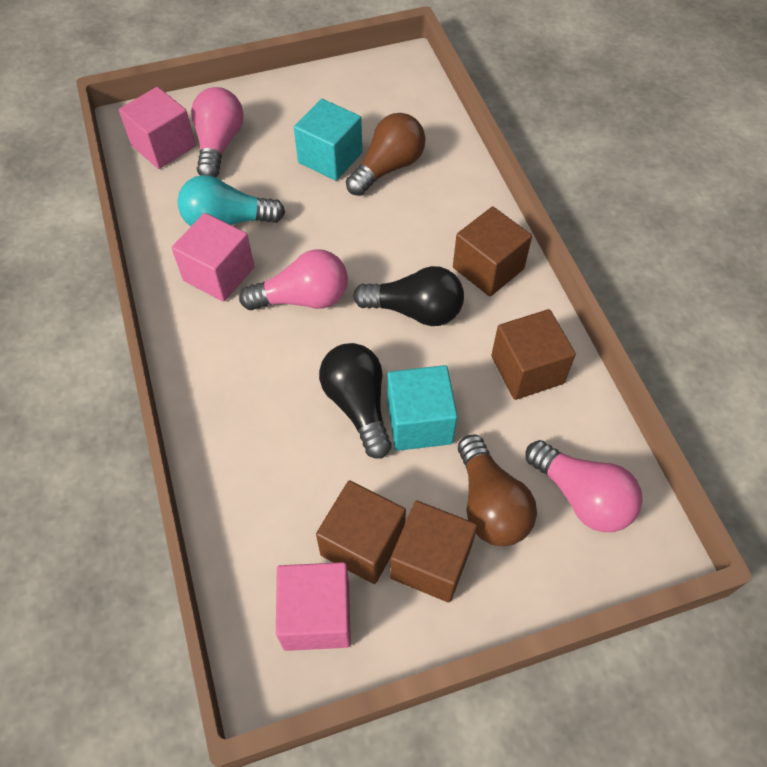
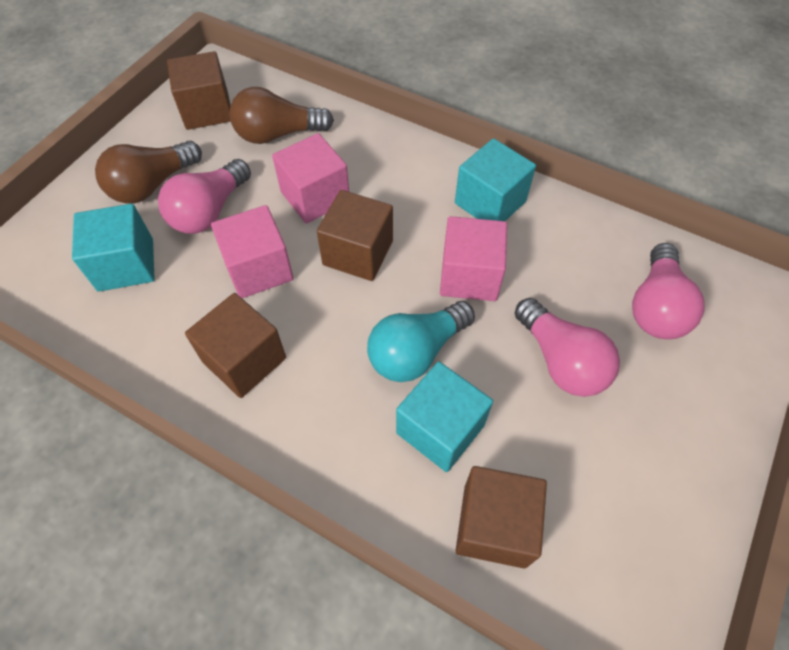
black light bulb: [319,343,392,459] [353,266,464,326] = 2 -> none = 0
turquoise cube: [294,99,362,181] [387,365,458,451] = 2 -> [72,204,155,292] [396,362,493,472] [455,138,536,221] = 3

